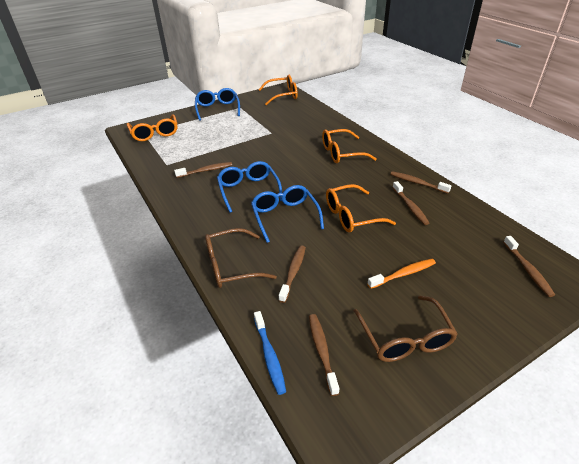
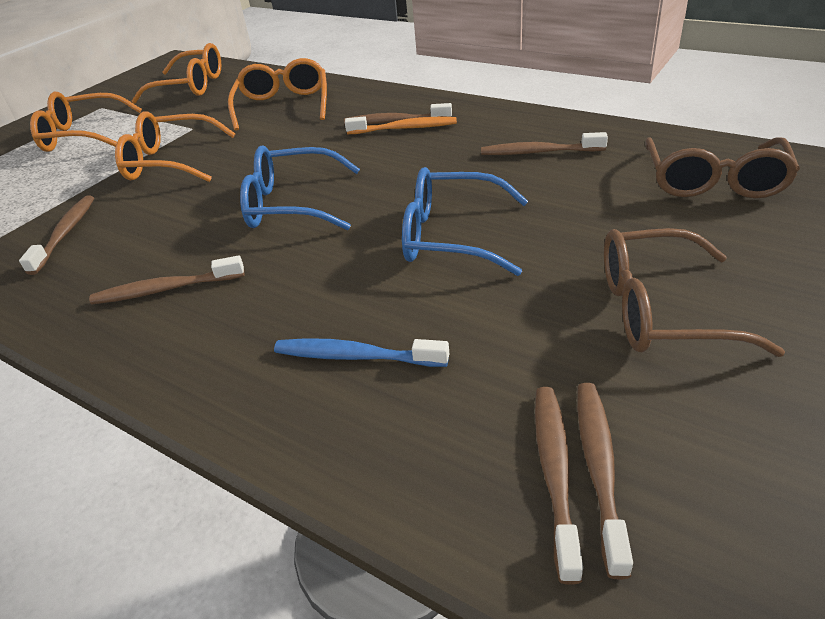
blue glasses: [195,88,240,121] [217,161,282,213] [251,185,324,243] = 3 -> [240,146,360,230] [402,167,528,276] = 2

